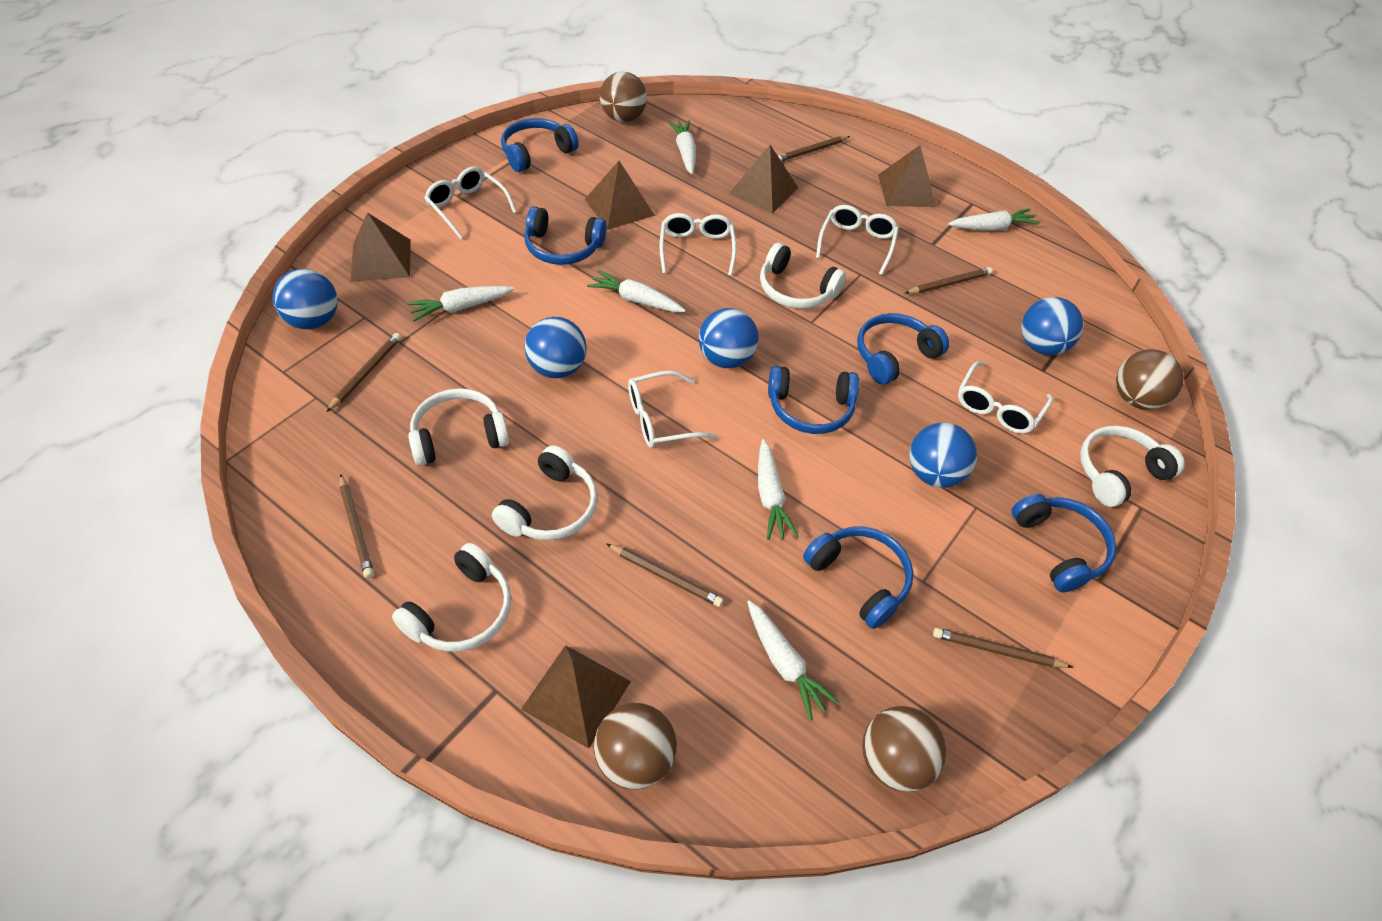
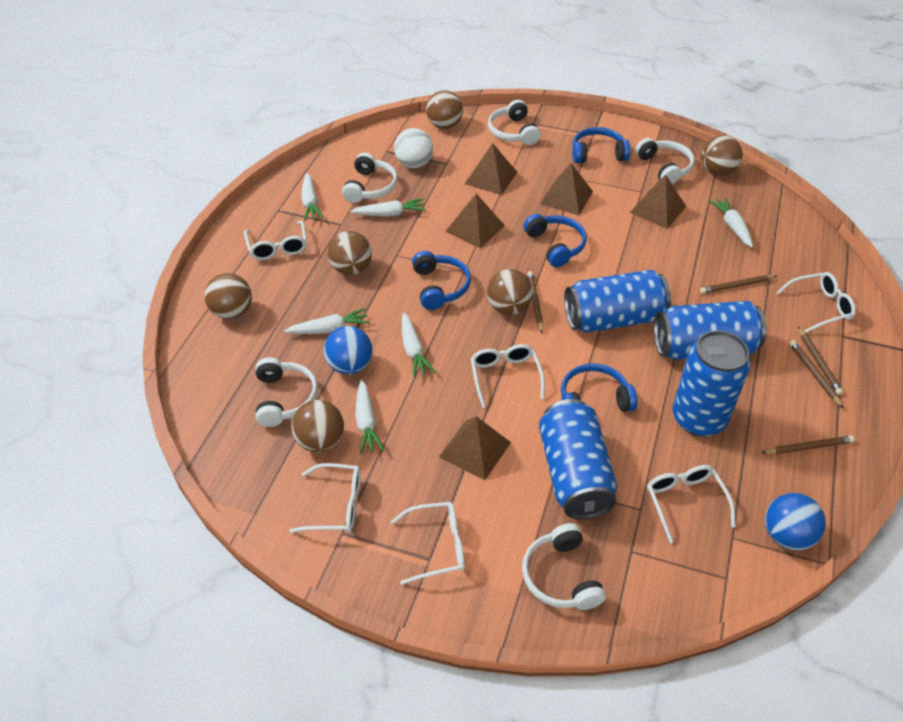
blue ball: [273,269,338,329] [525,317,587,378] [699,308,759,368] [909,423,977,488] [1021,297,1083,355] = 5 -> [324,326,373,375] [765,493,826,551] = 2
blue can: none = 0 -> [539,399,617,519] [564,270,671,333] [654,301,767,360] [672,331,750,436] = 4
blue headphones: [501,118,579,172] [524,206,607,265] [768,366,859,434] [803,527,913,629] [857,313,949,385] [1012,494,1116,593] = 6 -> [412,251,471,310] [523,214,587,267] [561,363,638,412] [572,127,631,163] = 4
brown ball: [594,703,677,790] [600,71,647,122] [862,706,946,792] [1116,349,1184,410] = 4 -> [204,273,252,319] [291,400,344,452] [328,231,372,275] [426,90,463,129] [487,269,533,315] [701,135,743,176] = 6
brown pencil: [326,333,401,412] [340,474,374,578] [607,544,724,607] [778,136,850,161] [905,267,993,294] [933,628,1073,668] = 6 -> [527,271,543,333] [700,275,776,294] [761,435,854,454] [789,340,844,409] [798,327,843,395] = 5
white ball: none = 0 -> [394,128,433,168] = 1
white glasses: [424,166,517,239] [628,370,718,448] [660,213,736,276] [816,205,899,275] [958,361,1053,434] = 5 -> [244,221,307,260] [290,463,361,533] [391,502,465,585] [471,344,545,408] [647,465,735,543] [776,272,856,333] = 6

